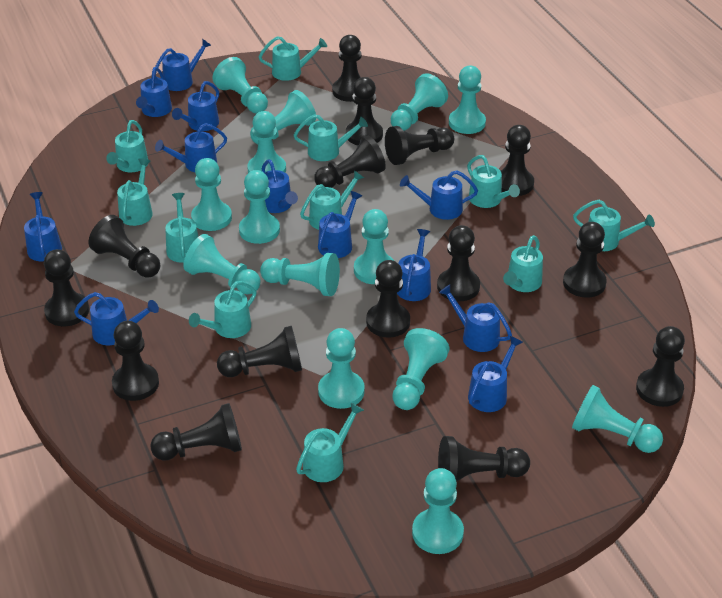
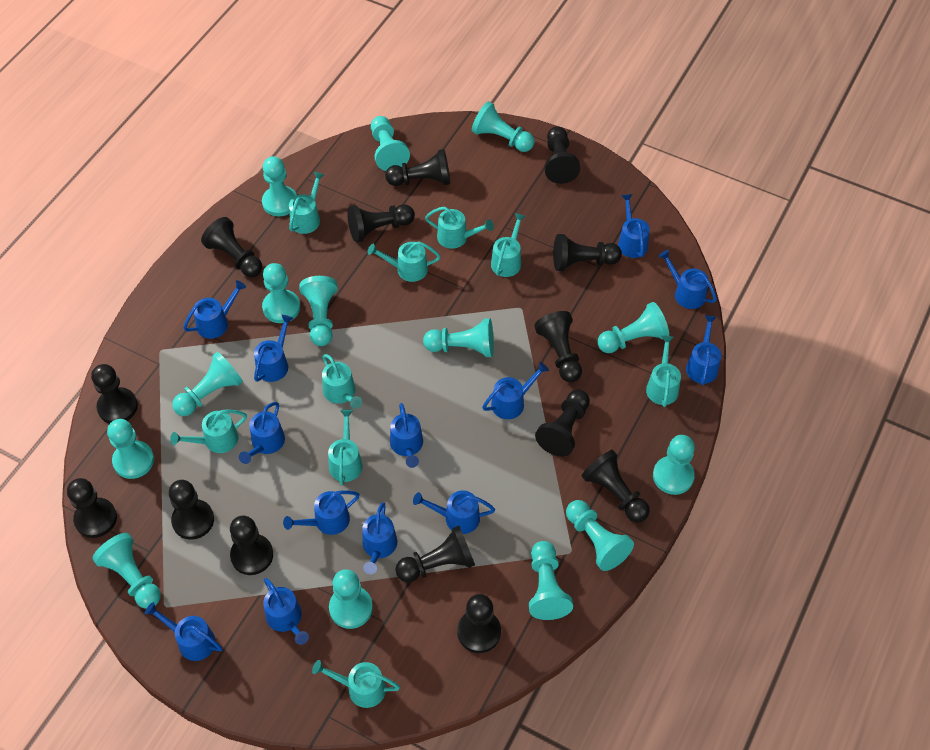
black pawn: [44,249,89,326] [88,215,161,278] [112,321,159,401] [150,403,242,460] [217,326,302,377] [314,136,386,188] [332,35,361,102] [346,77,383,145] [366,260,410,338] [385,126,454,165] [437,225,480,301] [438,436,530,482] [500,125,534,196] [563,222,607,298] [636,326,685,407] = 15 -> [67,478,117,538] [91,364,138,424] [169,480,214,540] [201,217,262,277] [230,515,273,575] [347,204,415,242] [385,149,450,186] [395,526,475,583] [457,594,501,653] [534,311,582,382] [535,389,590,457] [544,126,580,184] [553,234,622,271] [582,450,650,523] = 14
blue watering can: [24,192,62,261] [74,292,159,345] [136,67,172,117] [155,39,211,91] [155,123,227,172] [172,81,219,131] [262,159,298,213] [318,191,362,258] [397,229,431,301] [400,170,478,220] [439,285,512,352] [468,336,523,412] = 12 -> [145,602,222,661] [183,280,246,339] [239,402,285,464] [254,315,293,382] [263,578,309,645] [283,490,359,535] [362,502,397,575] [390,403,423,468] [413,490,495,534] [482,362,549,419] [618,194,650,258] [659,250,717,309] [686,315,721,385] = 13
turquoise watering can: [106,120,148,172] [117,158,153,226] [165,193,198,263] [189,281,257,338] [259,36,327,81] [294,114,368,161] [296,403,364,482] [300,170,364,230] [467,155,520,208] [503,235,543,292] [573,200,655,251] = 11 -> [170,409,247,453] [289,172,324,234] [312,660,400,708] [322,354,362,409] [328,409,363,486] [368,242,441,282] [425,207,494,249] [491,213,526,277] [646,336,681,407] = 9

